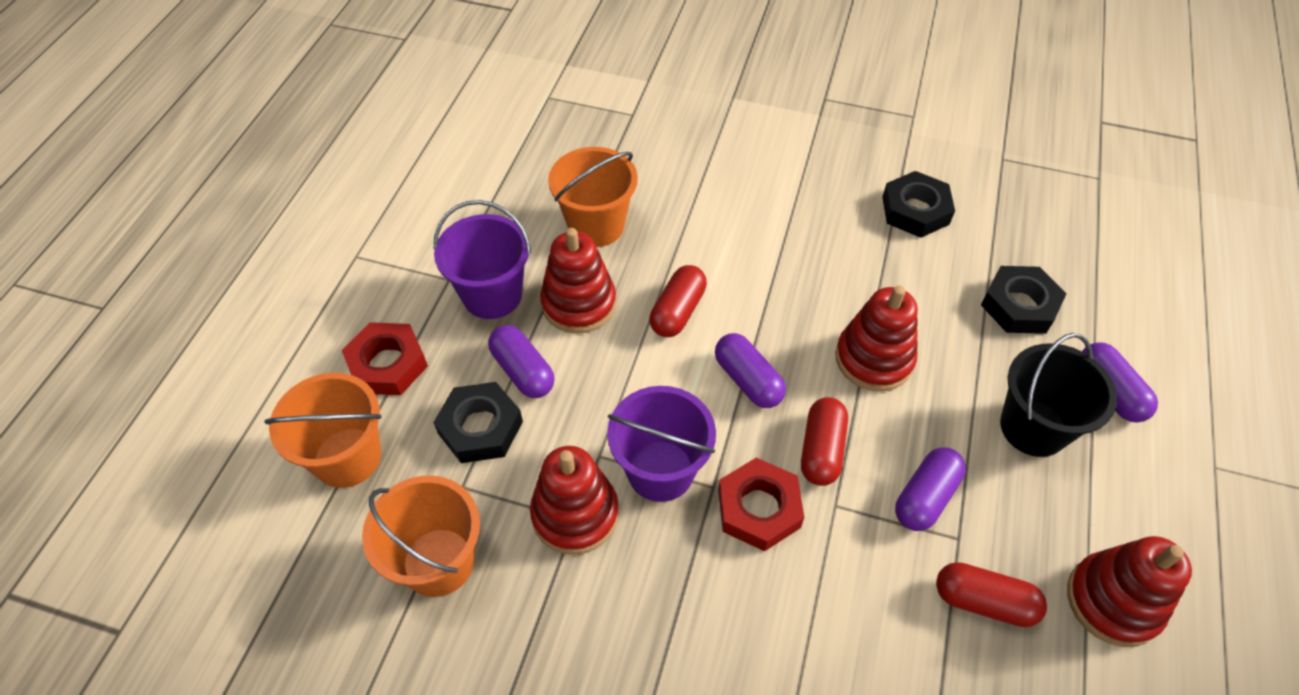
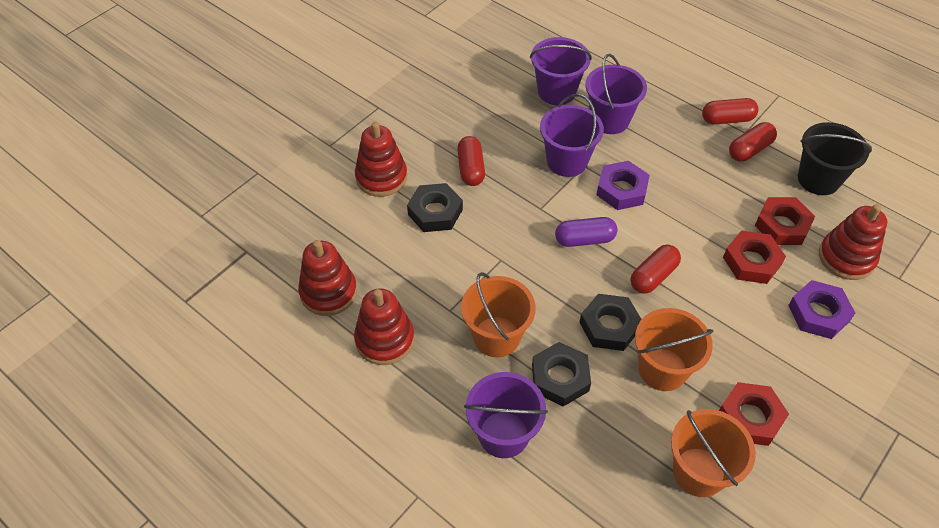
purple bucket: [434,200,531,319] [607,386,716,502] = 2 -> [464,372,548,458] [530,37,592,105] [540,94,604,177] [585,54,647,134] = 4
purple capsule: [488,325,554,398] [715,333,786,408] [895,447,966,531] [1082,342,1158,423] = 4 -> [555,217,617,247] = 1
purple nut: none = 0 -> [597,161,650,210] [788,280,855,339] = 2
red capsule: [649,265,707,337] [801,397,848,486] [936,562,1047,627] = 3 -> [457,136,485,186] [631,245,681,294] [702,98,759,124] [729,122,777,162] = 4
red nut: [342,322,428,395] [718,458,804,551] = 2 -> [719,382,789,446] [723,230,786,284] [755,197,815,245] = 3

